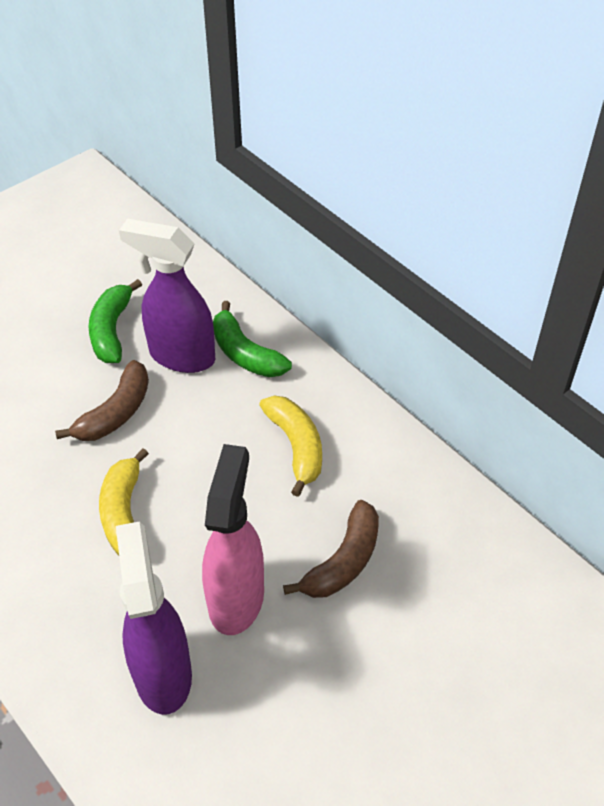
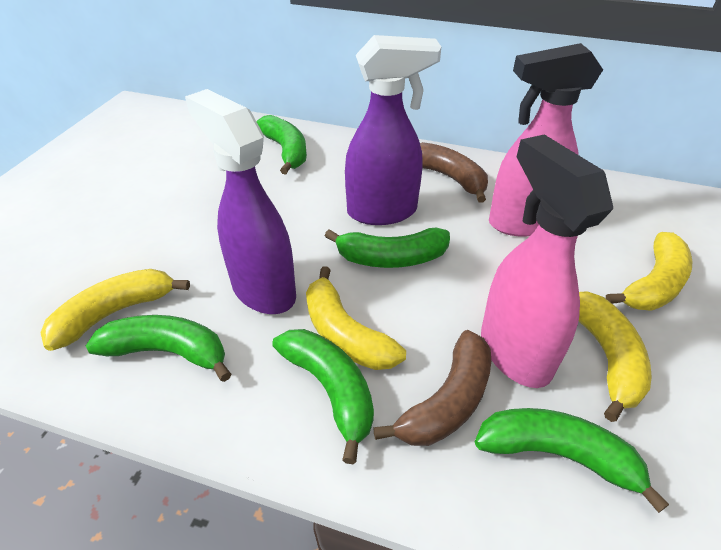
green banana: [88,279,142,363] [213,301,292,377] = 2 -> [86,315,231,382] [256,115,307,175] [272,329,374,464] [325,228,450,268] [475,408,669,513] = 5
pink spray bottle: [202,444,264,635] = 1 -> [481,134,613,388] [489,43,603,237] = 2
yellow banana: [99,448,149,555] [259,395,322,497] = 2 -> [40,269,190,351] [306,266,406,370] [579,291,652,422] [606,232,692,311] = 4

